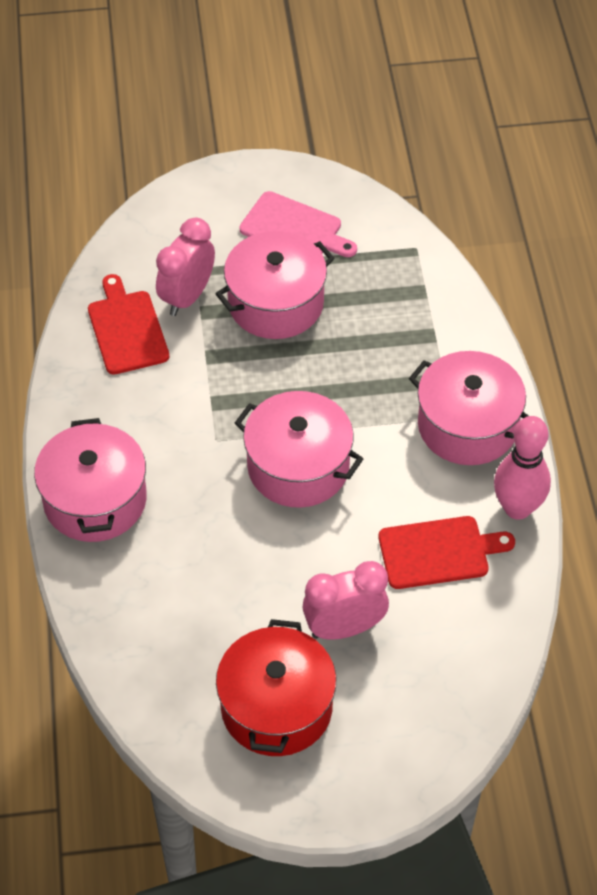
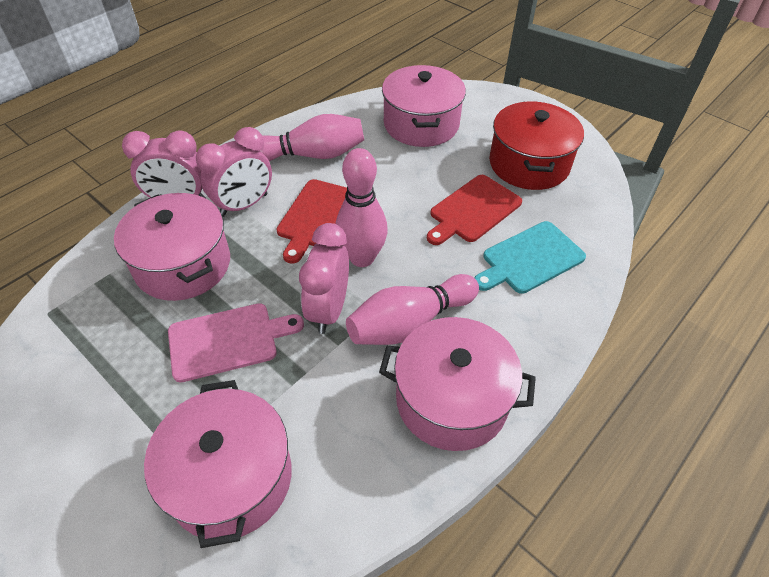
pink bowling pin: [494,416,551,520] = 1 -> [260,114,364,161] [336,148,388,267] [346,274,479,345] = 3
pink clock: [156,218,215,316] [302,561,389,639] = 2 -> [122,131,206,198] [196,127,272,217] [299,223,349,334] = 3
turquoise cutting board: none = 0 -> [475,221,586,294] = 1

